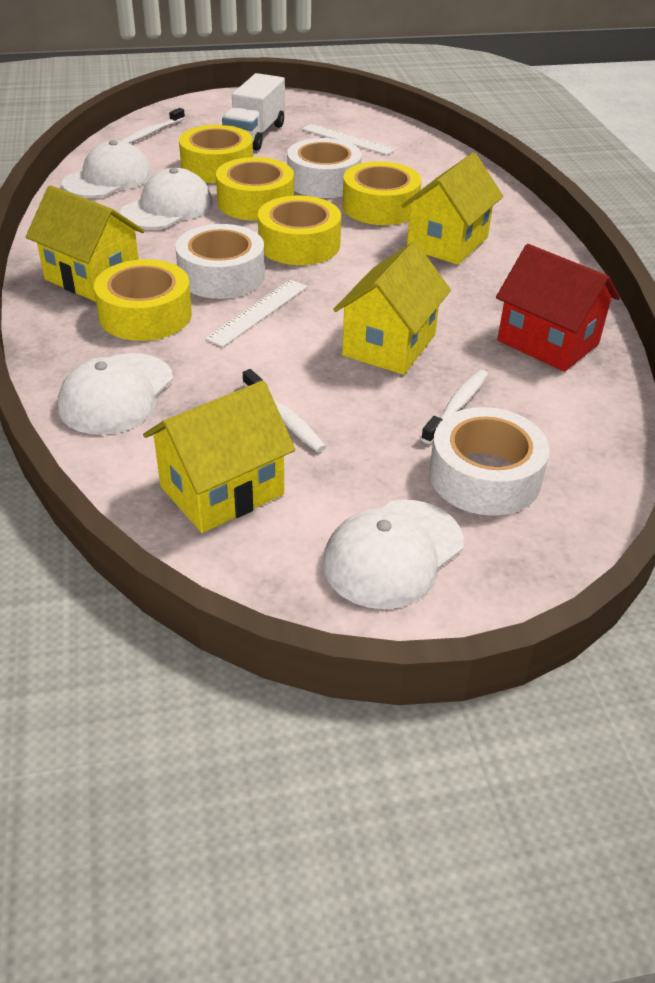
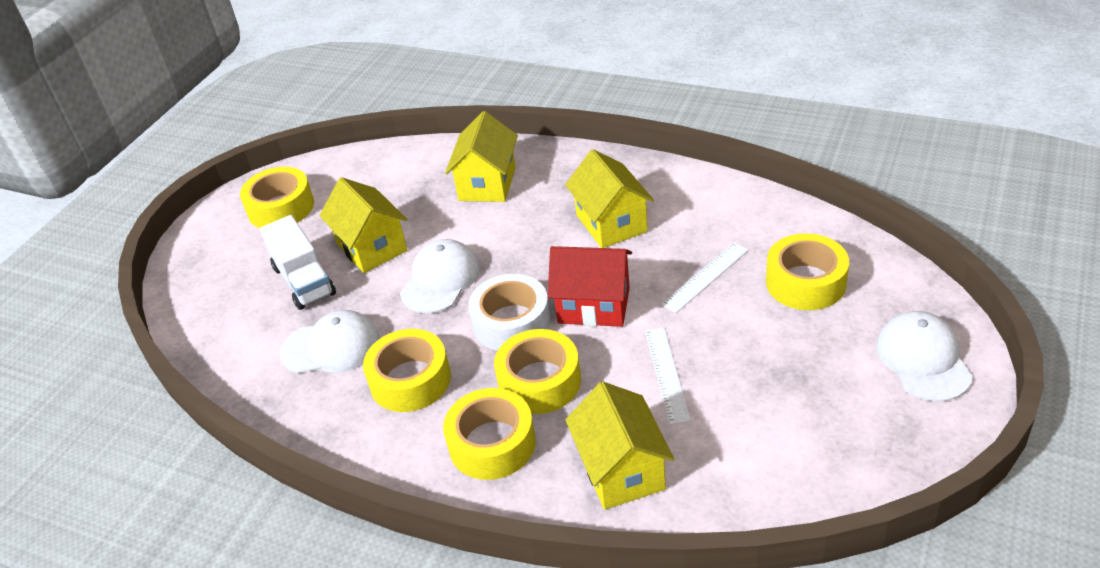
white cap: [58,353,173,435] [62,140,152,198] [120,168,213,229] [323,500,464,609] = 4 -> [280,310,380,373] [400,239,480,313] [876,311,973,402] = 3
white tape: [175,224,265,299] [287,138,362,198] [429,407,550,516] = 3 -> [468,274,551,351] = 1
white toothbrush: [121,108,185,143] [243,369,326,452] [421,370,488,444] = 3 -> none = 0

